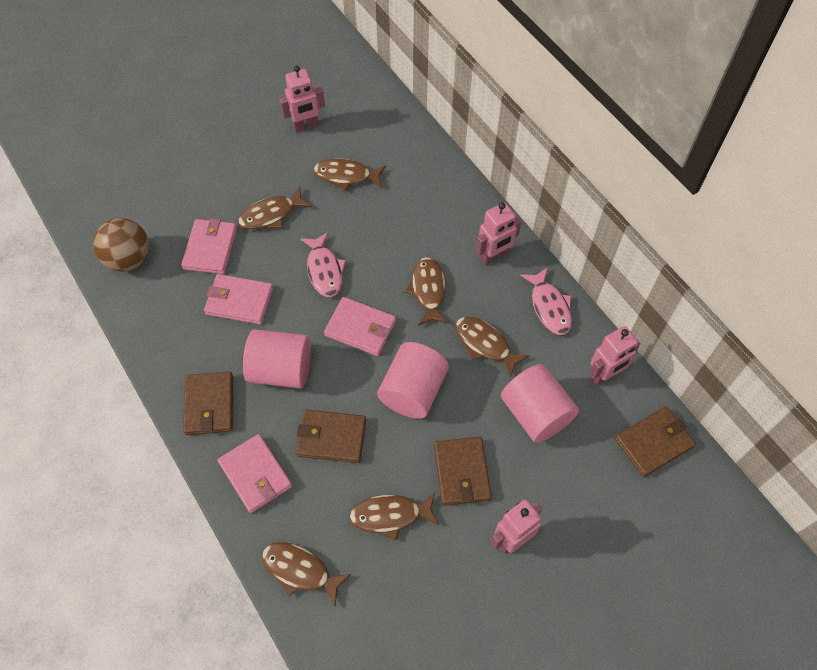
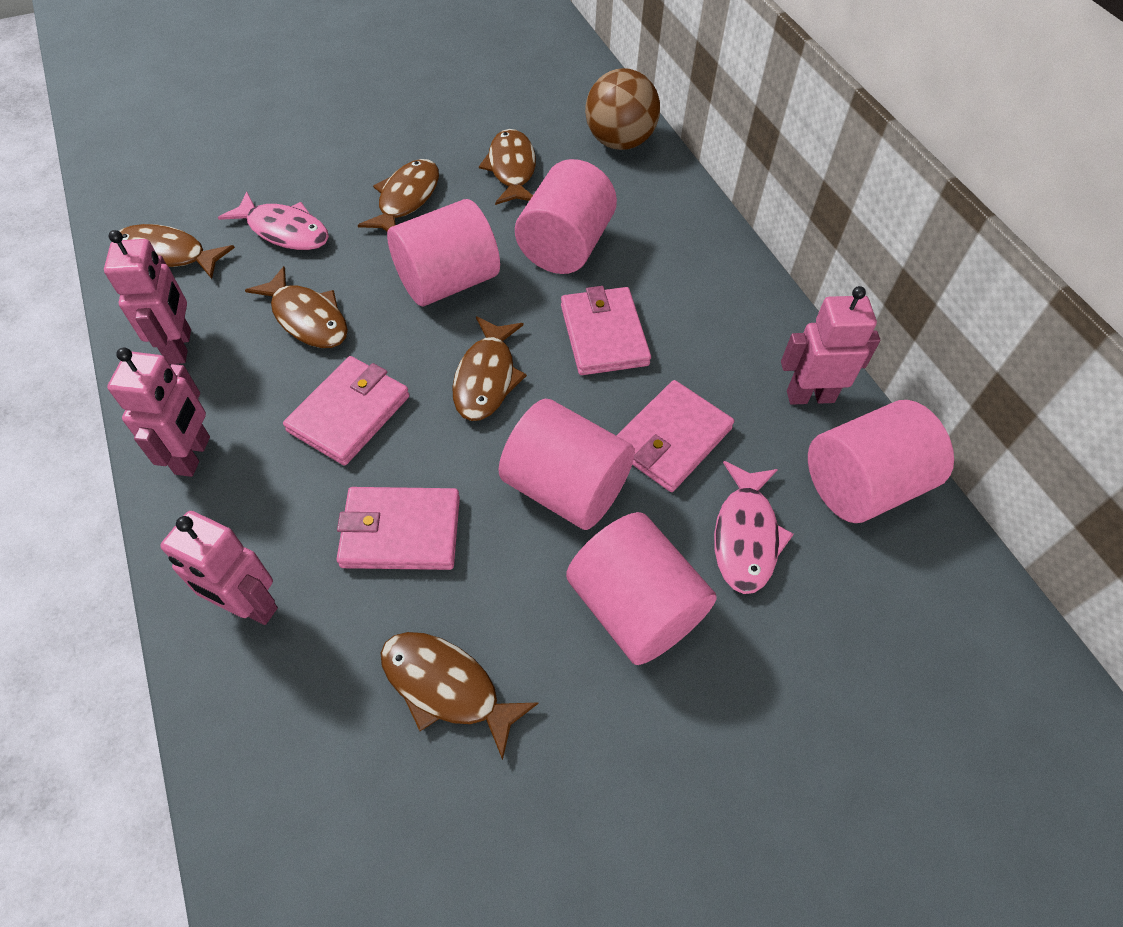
brown wallet: [183,371,233,435] [296,409,366,463] [434,437,492,506] [615,406,696,477] = 4 -> none = 0
pink cylinder: [243,329,311,388] [377,342,449,419] [501,364,579,443] = 3 -> [387,199,500,306] [498,399,635,530] [515,159,617,274] [566,512,717,665] [808,400,954,523] = 5

